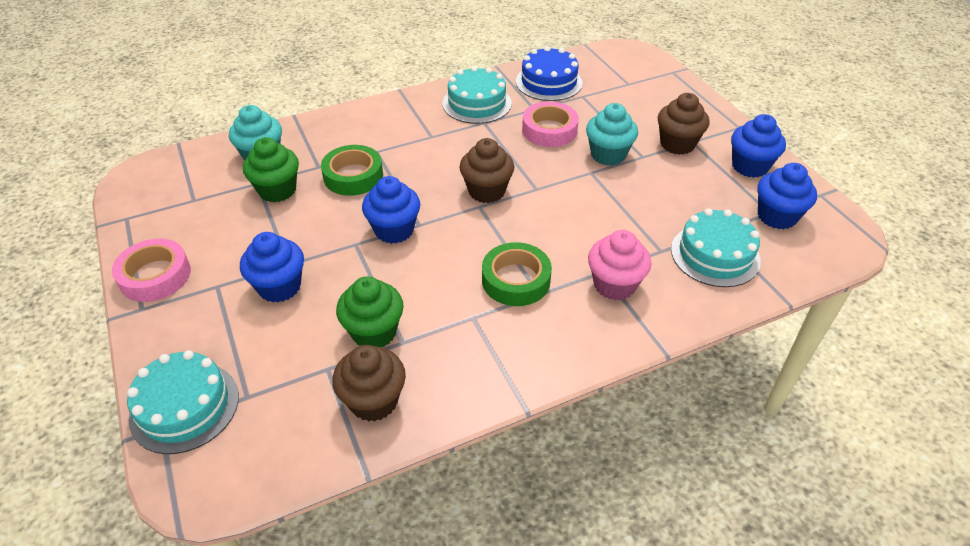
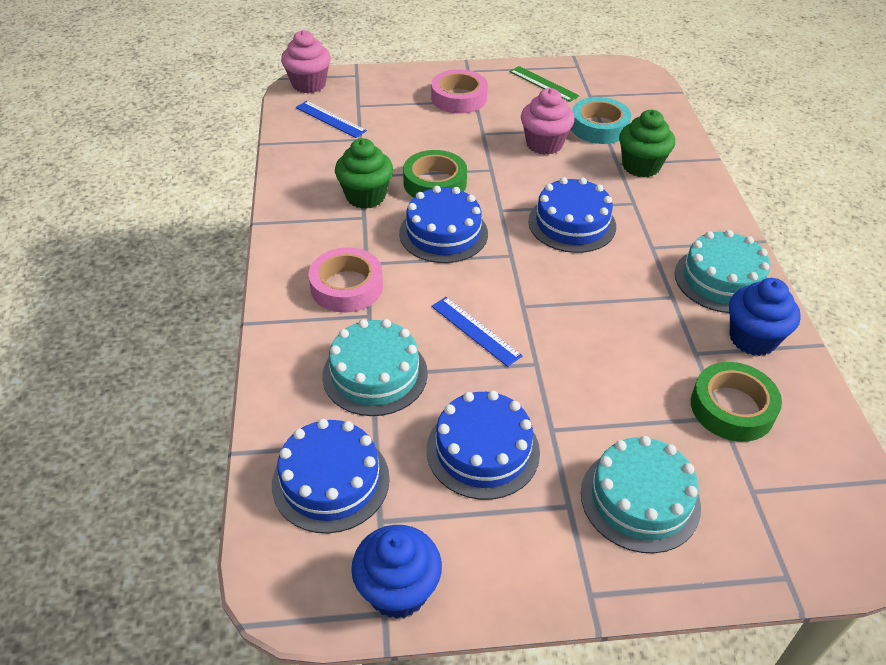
blue cake: [516,46,582,101] = 1 -> [272,419,390,533] [399,186,488,263] [427,391,540,500] [528,177,616,253] = 4
blue cupcake: [240,232,304,303] [362,176,420,244] [731,114,786,178] [757,163,817,229] = 4 -> [351,525,442,619] [729,278,801,356] = 2
blue ruler: none = 0 -> [296,101,367,138] [431,297,522,367] = 2
brown cupcake: [332,345,406,422] [459,138,514,203] [658,93,710,155] = 3 -> none = 0
green ruler: none = 0 -> [509,66,579,102] = 1
pink cupcake: [588,230,651,300] = 1 -> [281,30,331,93] [521,88,575,155] = 2
turquoise cupcake: [229,105,282,161] [586,103,638,166] = 2 -> none = 0
turquoise tape: none = 0 -> [571,97,631,144] = 1

